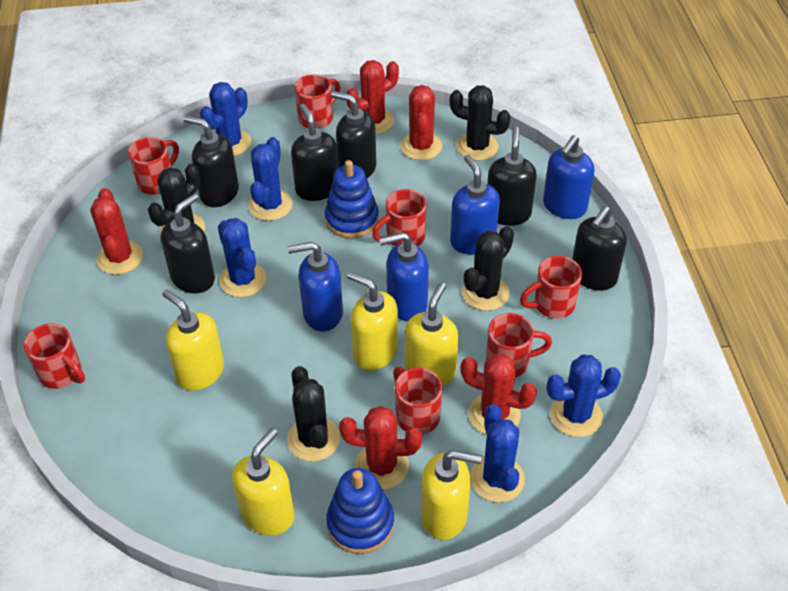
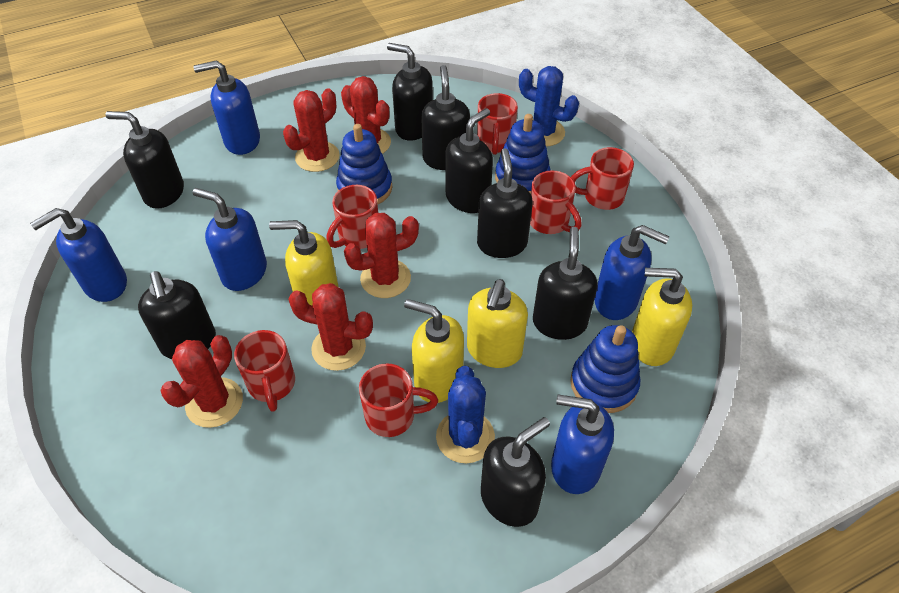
black cactus: [148,163,205,234] [287,366,340,461] [450,85,511,161] [462,226,514,311] = 4 -> none = 0
black soap dispenser: [161,193,215,293] [183,116,239,207] [291,104,338,201] [331,91,376,179] [487,126,537,226] [572,206,627,291] = 6 -> [106,111,184,209] [138,271,216,359] [387,43,433,141] [421,65,470,170] [445,108,493,213] [477,148,533,258] [481,417,550,527] [533,227,597,340] = 8
blue cactus: [200,82,251,156] [218,218,266,297] [248,137,293,221] [470,404,525,502] [547,355,621,437] = 5 -> [436,366,495,463] [519,66,579,146] = 2
blue soap dispenser: [288,242,343,331] [379,232,429,321] [450,154,500,254] [543,135,594,219] = 4 -> [30,208,127,302] [193,60,260,155] [193,188,267,291] [551,395,614,494] [594,225,669,320] = 5
blue stacking toy: [325,160,379,239] [326,468,394,554] = 2 -> [336,124,392,204] [495,114,550,194] [570,325,640,413] = 3
red mug: [24,323,85,389] [128,137,179,194] [294,74,340,129] [372,189,427,246] [393,367,442,435] [486,313,552,377] [520,256,582,319] = 7 -> [234,330,295,412] [326,185,378,249] [359,363,438,437] [477,93,518,155] [530,171,581,234] [571,147,634,210] = 6
yellow soap dispenser: [162,289,224,391] [232,428,295,536] [347,272,398,370] [405,282,459,386] [421,450,482,540] = 5 -> [269,220,339,306] [404,299,464,403] [467,279,528,368] [632,268,692,366] = 4

